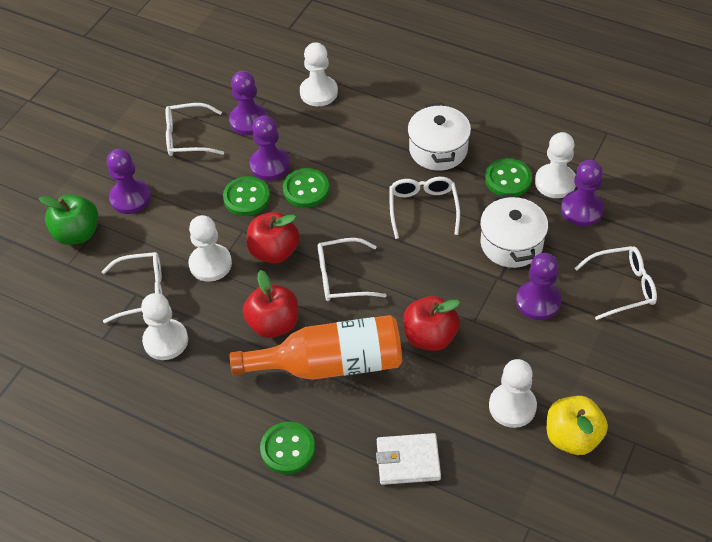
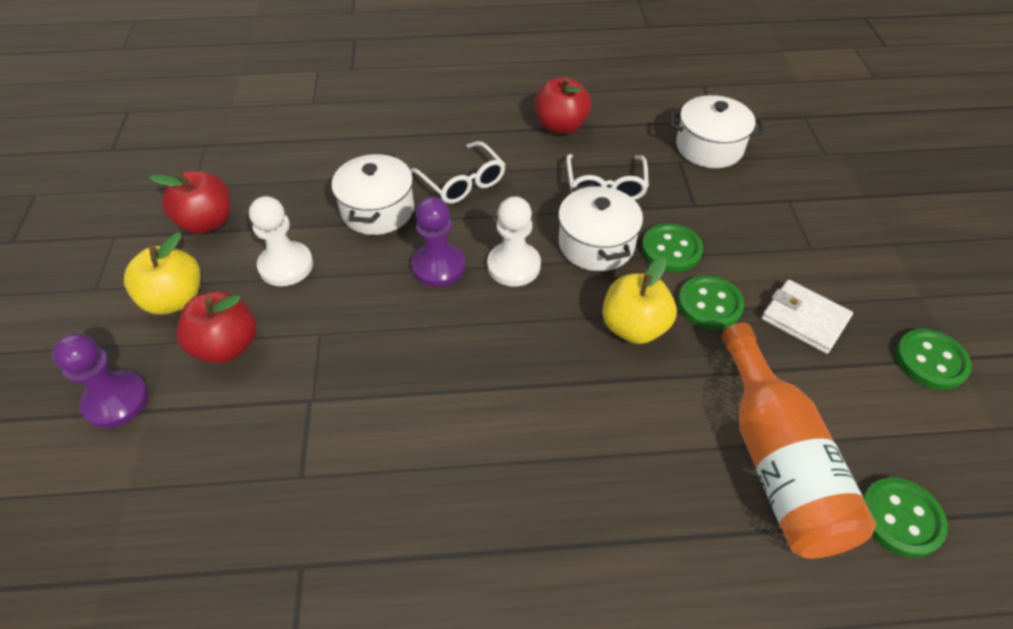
green apple: [39,194,98,245] = 1 -> none = 0
purple pawn: [107,149,151,214] [229,71,268,135] [250,115,290,181] [516,253,561,320] [561,160,604,226] = 5 -> [52,334,149,428] [411,197,465,287] = 2
white glasses: [102,252,163,323] [165,103,224,156] [318,238,387,301] [389,177,460,239] [575,246,657,320] = 5 -> [410,141,505,204] [566,154,649,200] = 2
white pawn: [141,293,188,360] [188,215,232,282] [300,42,338,106] [489,359,537,428] [535,132,576,198] = 5 -> [249,196,313,286] [487,196,541,286] = 2
white pot: [408,103,471,171] [480,193,548,268] = 2 -> [331,152,414,235] [558,184,643,271] [670,95,764,168] = 3
yellow apple: [547,396,608,455] = 1 -> [124,233,201,315] [602,257,677,344] = 2

